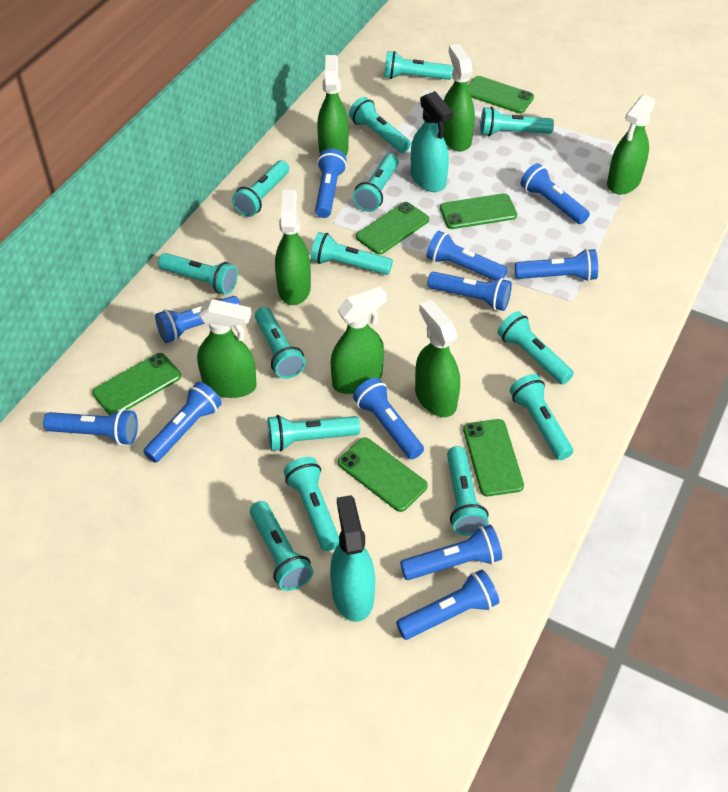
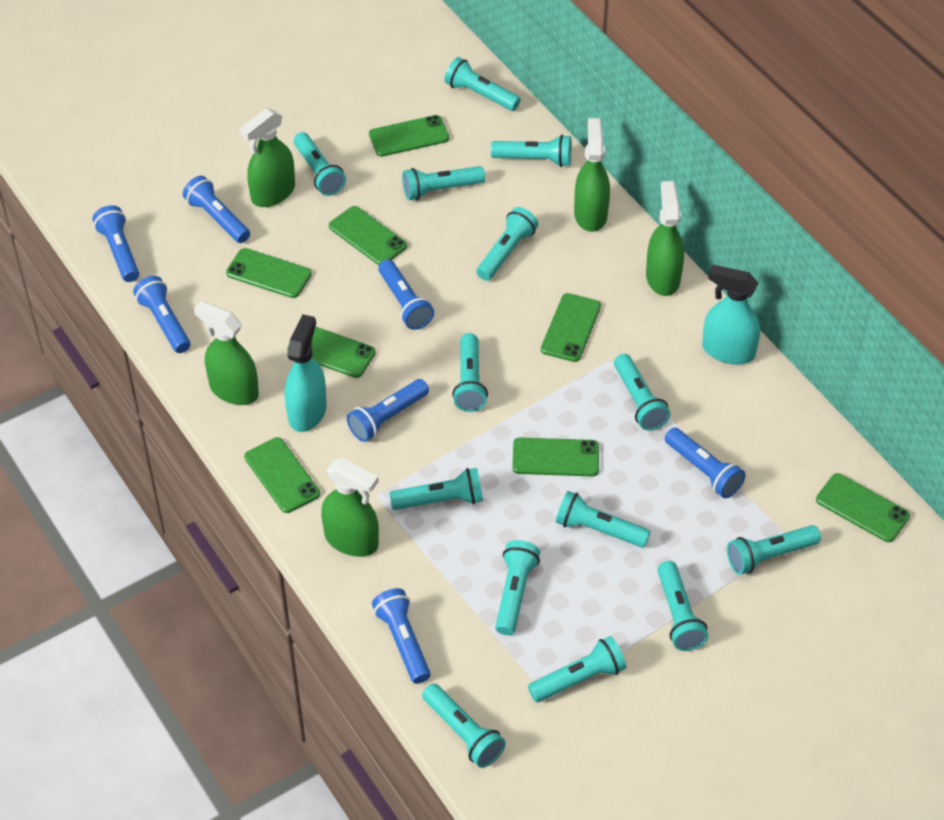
blue flashlight: [43,409,138,445] [143,382,222,463] [155,296,241,343] [315,149,347,218] [353,378,424,459] [396,569,499,640] [400,525,502,580] [426,230,508,280] [427,272,512,311] [515,249,598,281] [521,163,590,224] = 11 -> [93,205,139,282] [133,276,190,353] [183,176,250,243] [347,379,429,442] [372,588,431,684] [378,260,434,330] [665,427,746,498] = 7
green phone: [92,353,181,416] [338,437,428,512] [356,202,429,255] [440,193,517,229] [463,419,524,496] [468,76,534,113] = 6 -> [226,248,312,298] [244,437,320,513] [287,327,376,378] [329,206,407,265] [369,115,449,157] [512,437,599,476] [541,293,601,362] [816,473,910,542] = 8
green spray bottle: [197,299,256,398] [275,190,311,305] [317,55,349,156] [331,286,387,394] [415,300,460,417] [443,44,475,151] [607,94,655,195] = 7 -> [194,301,259,405] [240,108,295,207] [321,458,379,557] [574,118,610,232] [646,181,684,296] = 5

